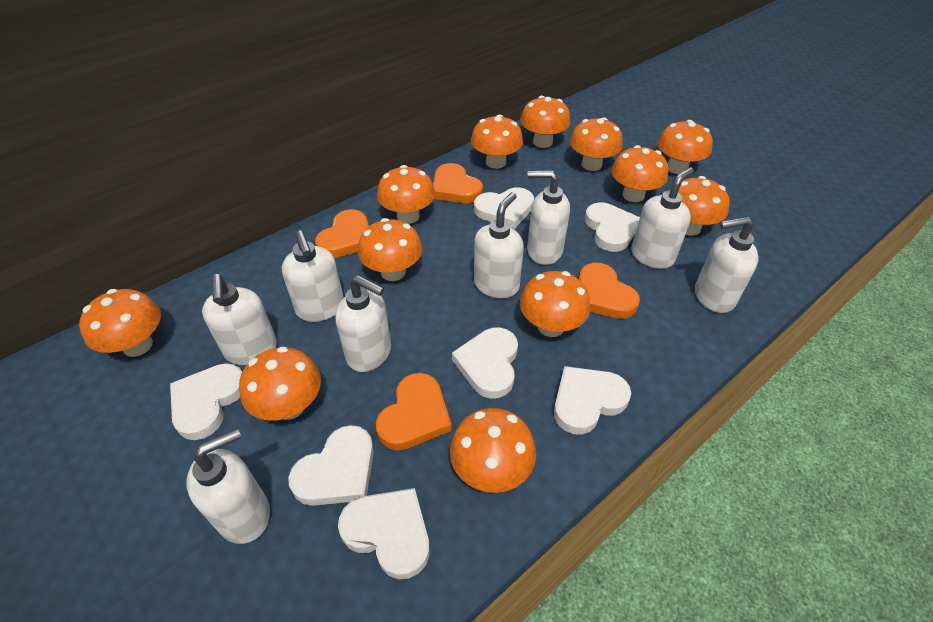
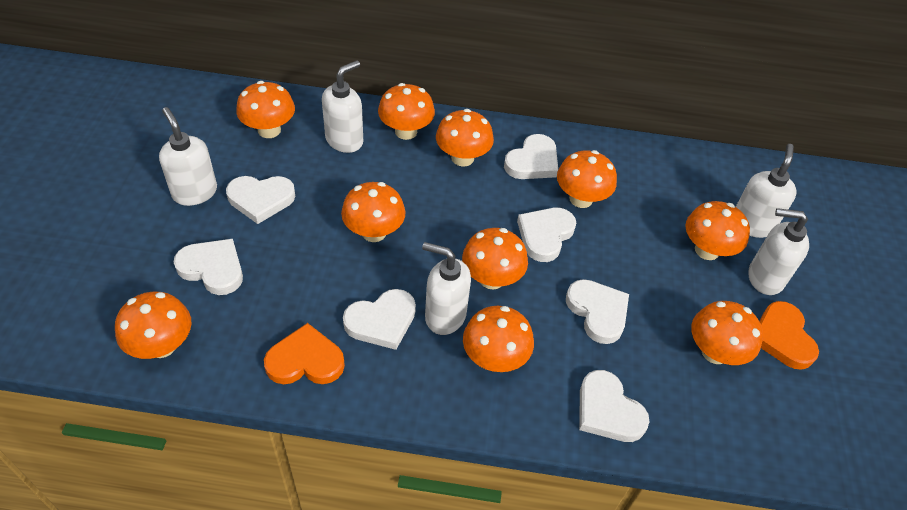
orange heart: [315,209,369,258] [376,373,452,450] [433,163,483,203] [579,263,640,319] = 4 -> [264,323,345,384] [759,301,819,370] = 2
orange mushroom: [79,289,161,357] [239,346,321,420] [358,218,422,281] [377,165,435,224] [450,408,536,493] [471,114,523,169] [520,96,571,148] [520,271,590,337] [570,117,623,171] [611,145,669,202] [657,120,713,174] [678,176,730,236] = 12 -> [115,292,191,359] [236,81,295,138] [341,182,405,242] [378,83,435,140] [436,109,494,166] [462,228,528,289] [463,306,534,372] [557,150,617,208] [685,201,750,260] [691,301,763,365] = 10
white soap dispenser: [186,428,270,544] [202,274,277,365] [282,231,344,322] [335,275,392,372] [474,192,524,298] [527,170,570,265] [631,167,694,269] [695,216,759,313] = 8 -> [159,107,217,206] [322,60,363,153] [422,242,471,335] [736,144,797,238] [748,208,809,295] = 5

